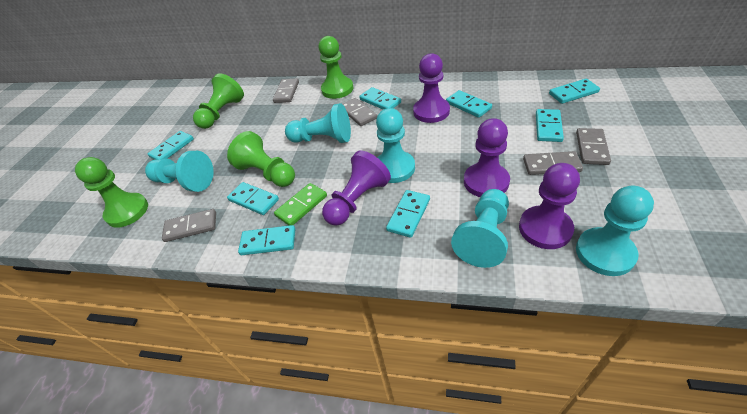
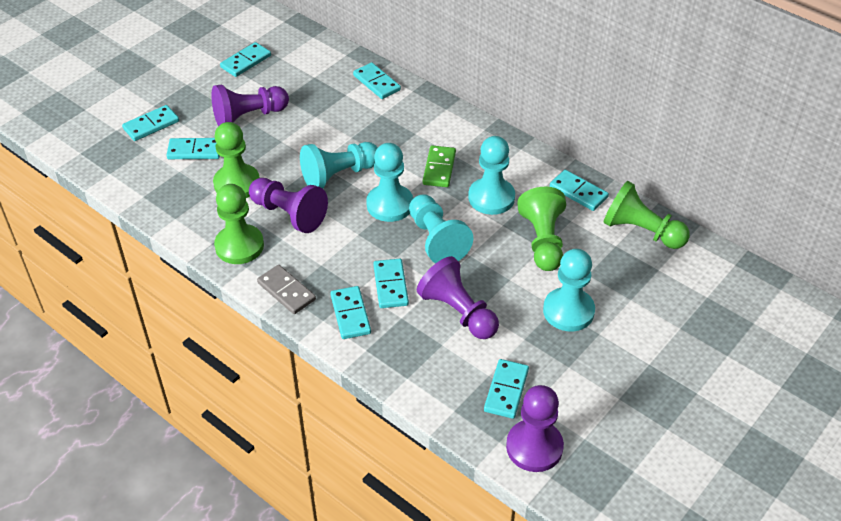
grey domino: [162,209,216,242] [273,78,299,103] [343,98,377,126] [523,151,583,175] [576,128,611,165] = 5 -> [257,265,316,314] = 1

